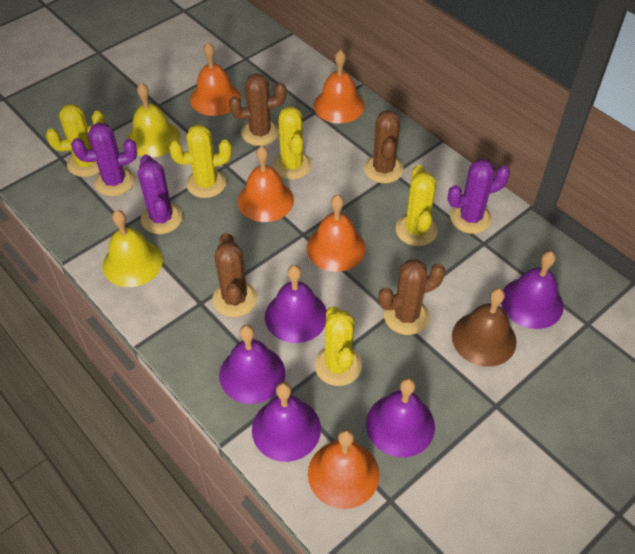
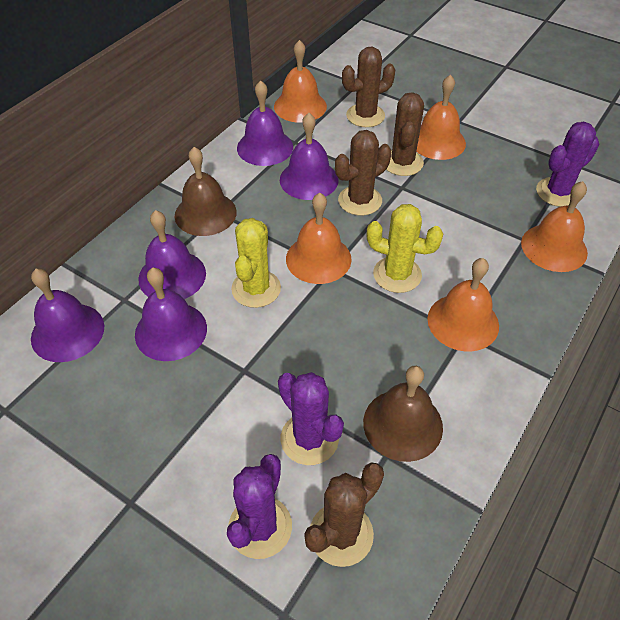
brown bell: [452,288,517,367] = 1 -> [175,147,237,236] [363,366,443,462] = 2
yellow bell: [103,210,163,287] [127,83,180,157] = 2 -> none = 0
yellow cactus: [46,104,106,177] [169,124,232,198] [272,106,312,179] [314,306,362,386] [396,165,438,246] = 5 -> [231,218,281,308] [367,204,443,293] = 2

